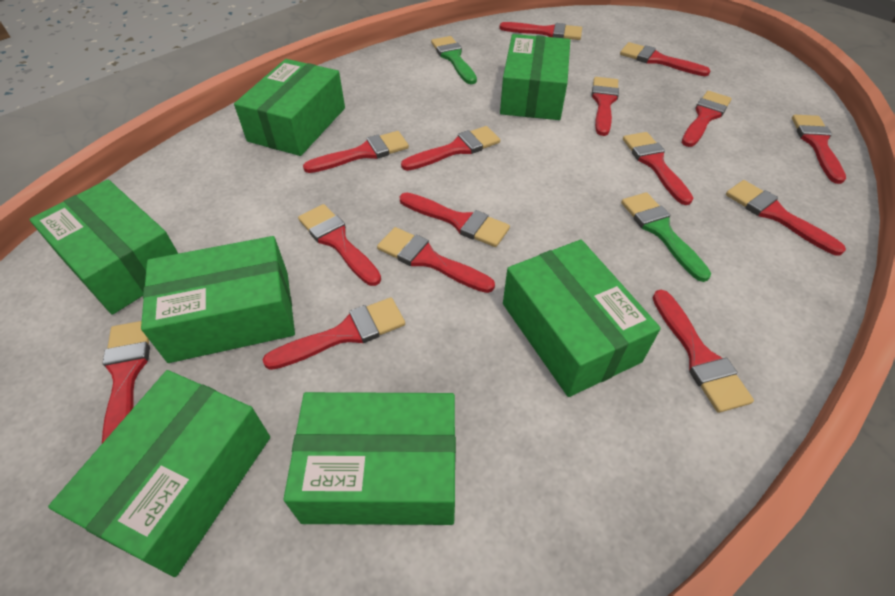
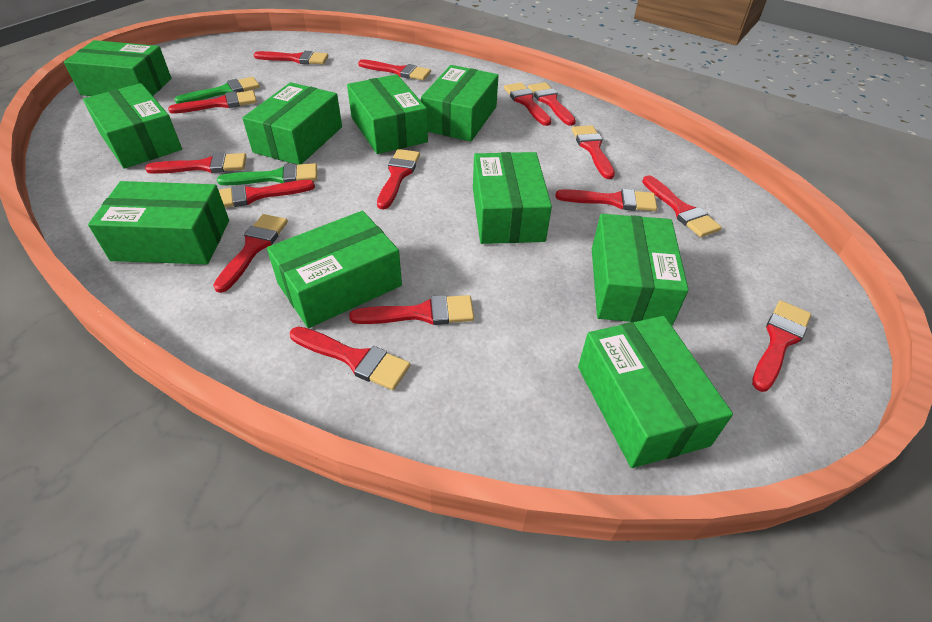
green box: [29,180,178,315] [48,370,270,577] [141,236,295,363] [234,59,345,156] [284,392,456,525] [500,34,570,120] [503,240,661,397] = 7 -> [64,40,171,96] [83,83,182,169] [88,181,229,264] [242,82,342,165] [267,211,402,328] [347,74,428,154] [421,65,499,142] [473,152,552,244] [578,316,733,468] [592,214,689,325] = 10

